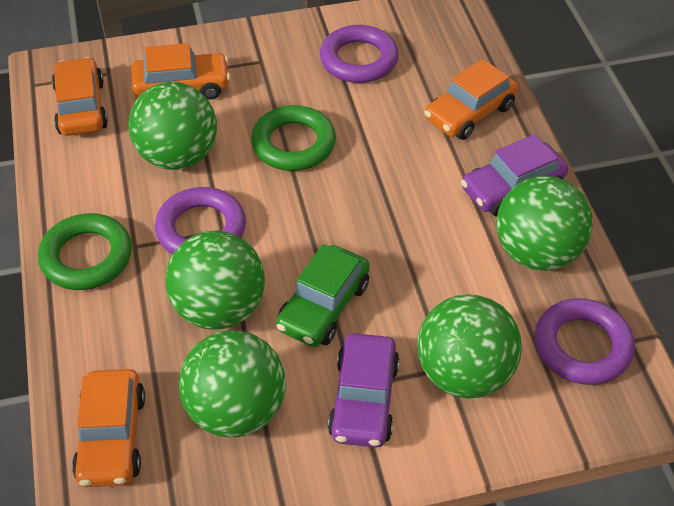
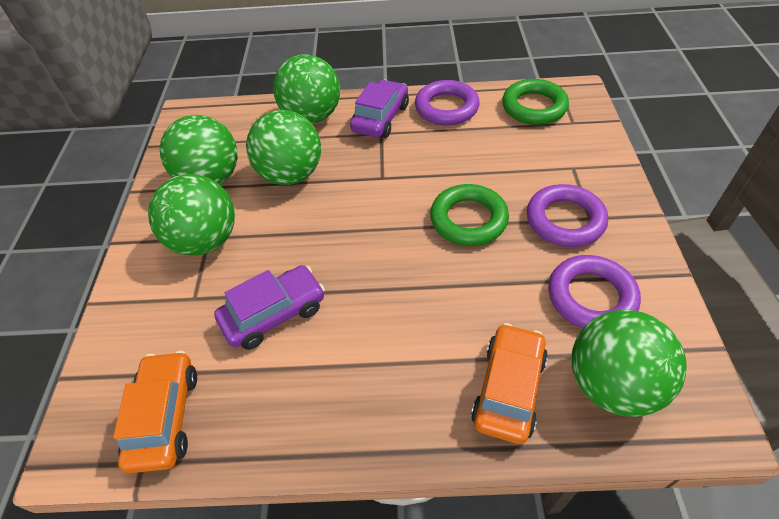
green car: [276,244,370,347] = 1 -> none = 0
orange car: [52,57,108,136] [72,369,145,487] [131,43,230,100] [424,59,518,140] = 4 -> [113,351,197,473] [471,323,548,444] = 2

